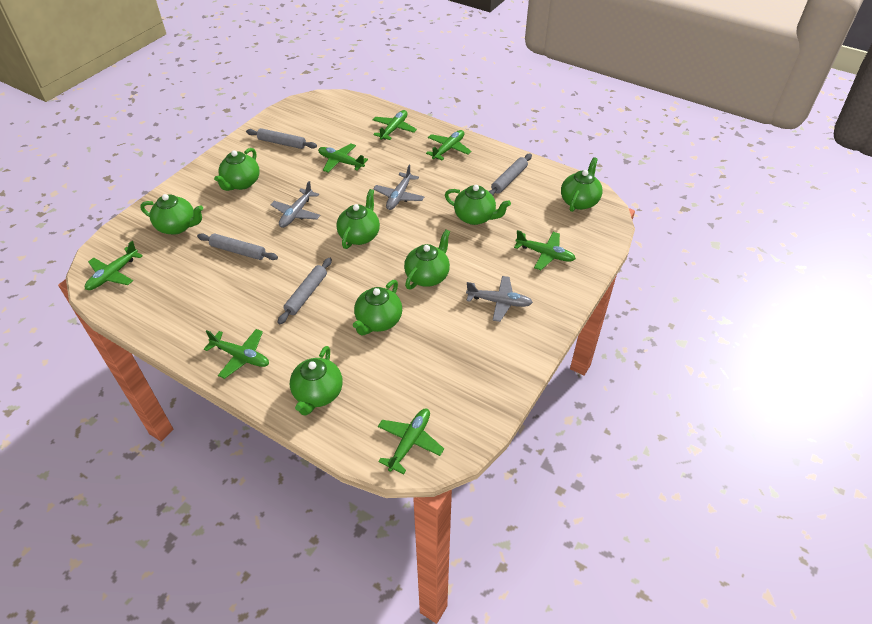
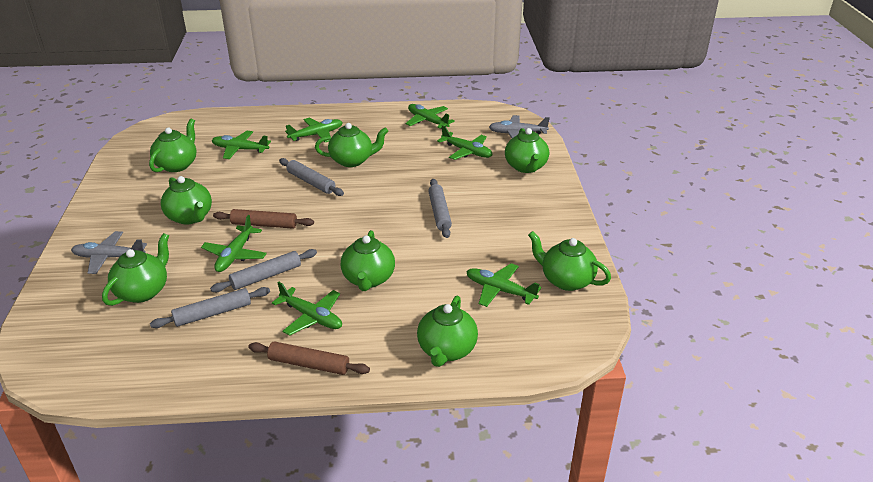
brown rolling pin: none = 0 -> [213,209,314,229] [248,341,370,375] = 2
grey plane: [270,181,320,228] [373,165,425,210] [466,276,533,322] = 3 -> [71,231,147,274] [489,115,550,138] = 2

